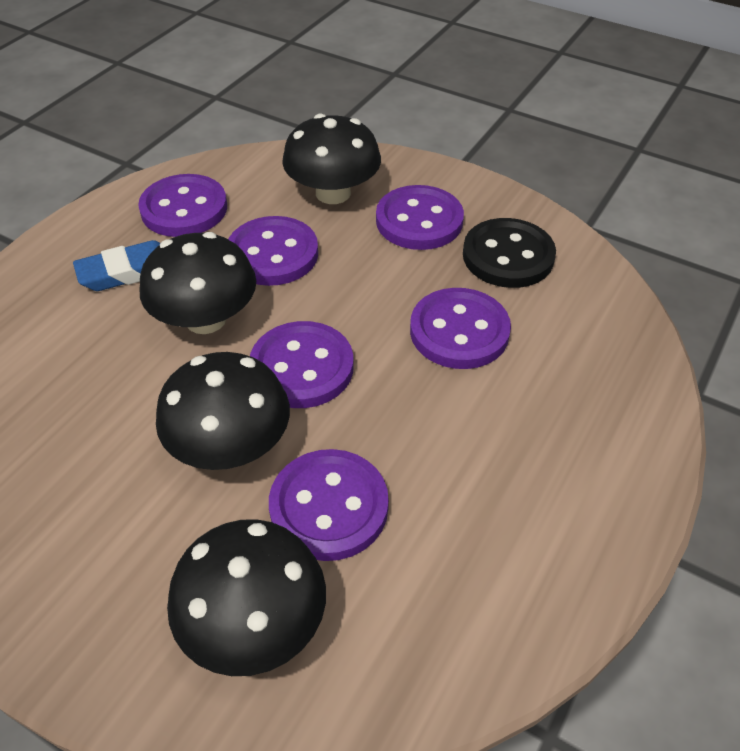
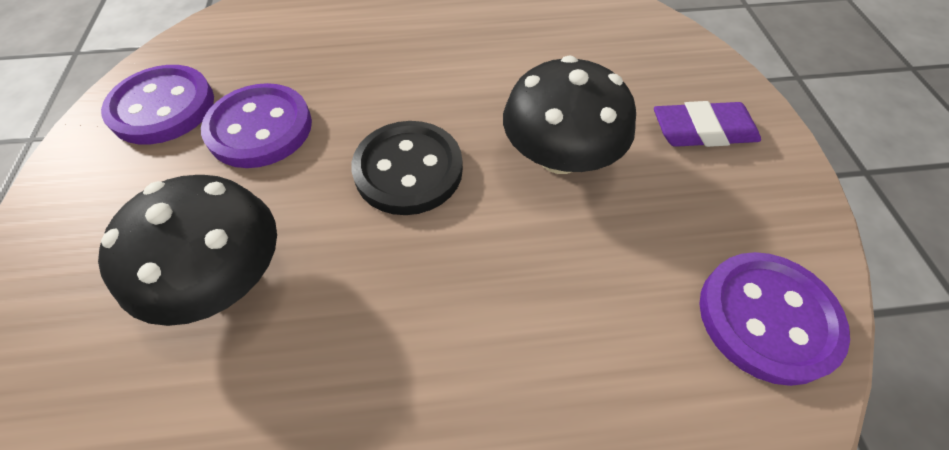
black mushroom: [139,232,256,334] [156,352,290,470] [167,519,326,676] [282,114,381,204] = 4 -> [98,175,277,326] [503,55,636,174] = 2
blue eraser: [73,240,160,291] = 1 -> none = 0
purple button: [138,174,227,237] [228,216,318,286] [250,321,354,408] [269,449,389,561] [376,185,464,250] [410,288,511,369] = 6 -> [101,65,214,145] [201,83,312,168] [699,252,850,386] = 3
purple eraser: none = 0 -> [654,101,761,147] = 1

